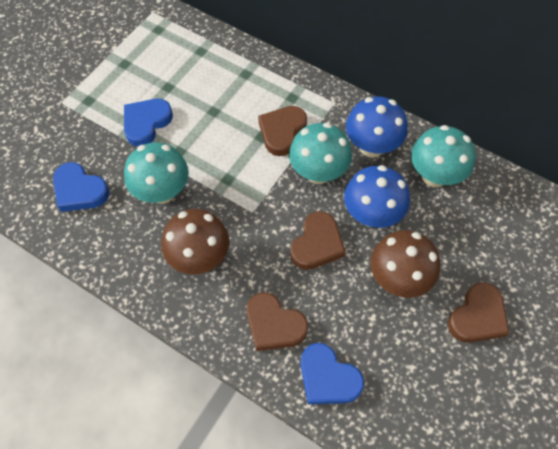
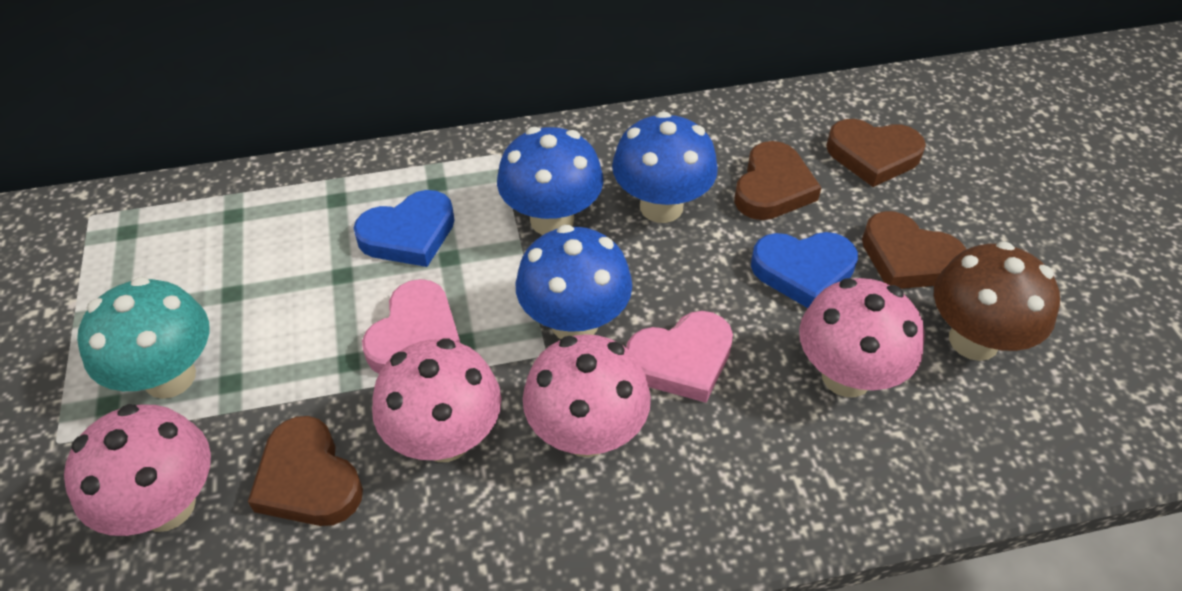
blue heart: [53,162,110,212] [124,99,173,147] [300,343,364,404] = 3 -> [354,190,455,267] [751,232,858,308] = 2
blue mushroom: [344,165,410,228] [346,97,408,158] = 2 -> [497,127,603,235] [516,225,632,339] [612,111,718,223] = 3
brown mushroom: [161,209,229,275] [370,230,440,298] = 2 -> [934,241,1060,361] = 1
pink heart: none = 0 -> [362,279,460,374] [626,311,733,403] = 2
pink mushroom: none = 0 -> [64,404,211,536] [372,338,501,462] [523,334,651,457] [799,278,925,397] = 4
turquoise mushroom: [124,142,189,204] [289,123,352,184] [411,125,476,187] = 3 -> [77,277,209,399] = 1

